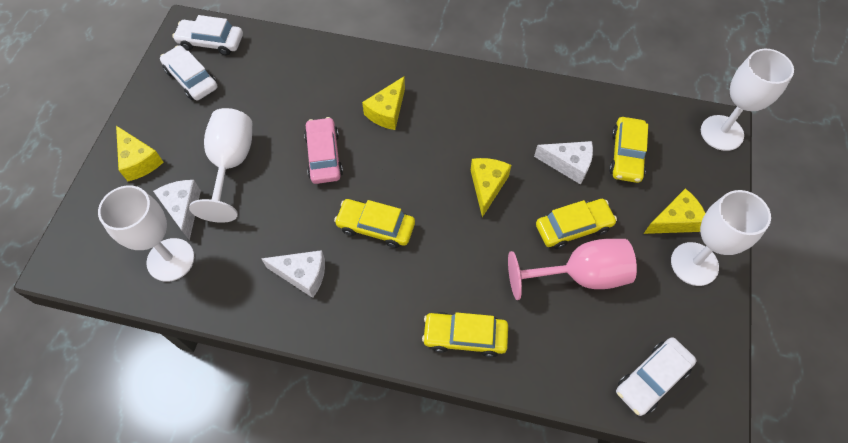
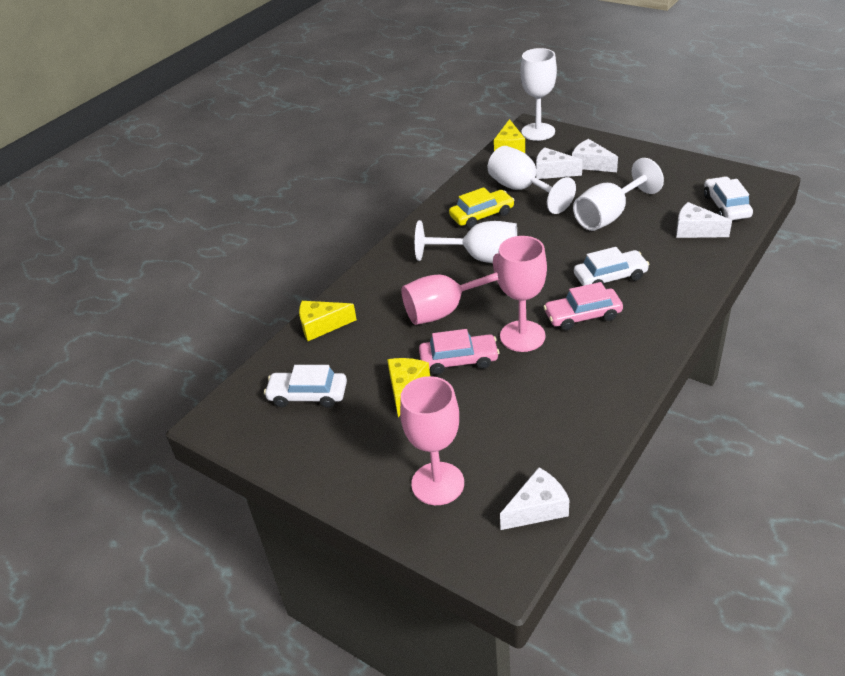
pink car: [304,117,343,184] = 1 -> [419,329,499,375] [543,282,623,331] = 2
pink goblet: [508,239,637,300] = 1 -> [400,376,464,505] [401,253,504,325] [497,236,547,352] = 3
white cheese: [153,180,201,241] [261,250,325,298] [534,141,593,185] = 3 -> [500,467,570,530] [536,147,583,179] [572,139,618,172] [676,202,732,238] = 4
yellow car: [334,199,415,248] [422,312,508,357] [536,199,617,249] [609,117,648,183] = 4 -> [449,187,515,228] = 1
yellow cheese: [116,126,163,181] [362,76,405,130] [471,158,511,217] [643,188,706,234] = 4 -> [299,301,357,341] [387,358,430,417] [494,119,525,153] = 3

